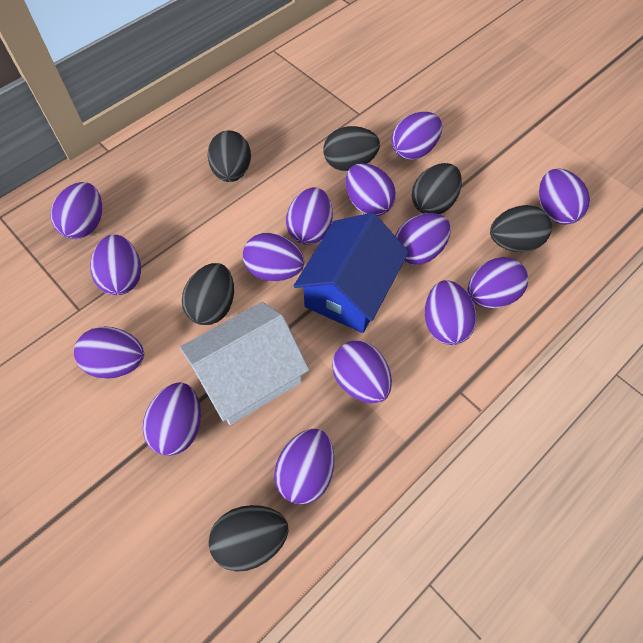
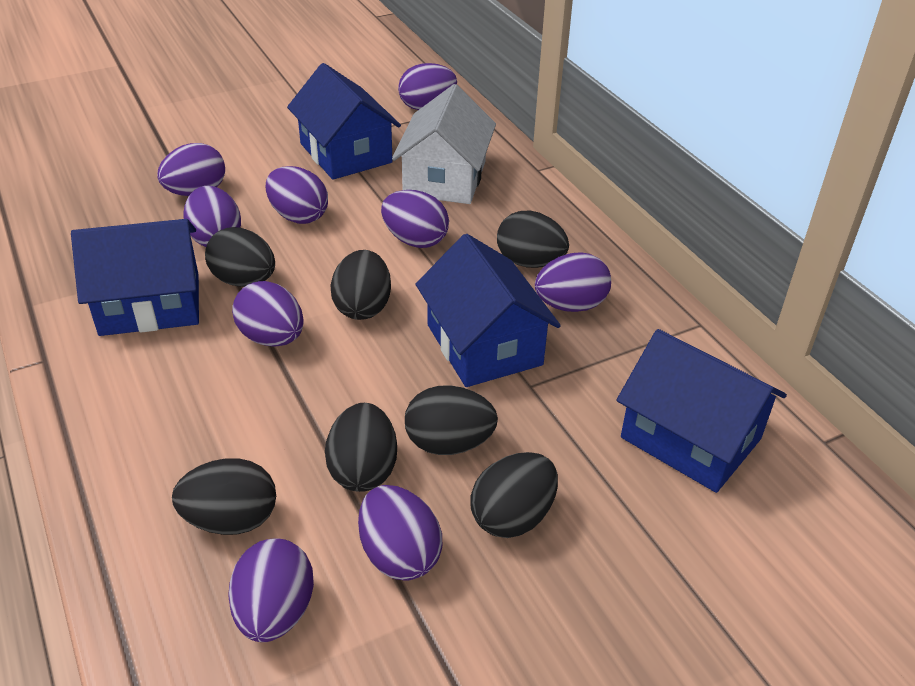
black egg: [182,263,234,325] [207,130,251,182] [209,505,289,572] [323,126,380,171] [412,163,462,214] [490,205,552,252] = 6 -> [172,458,276,535] [205,227,275,287] [325,403,397,492] [330,250,391,320] [405,385,498,455] [471,452,558,538] [497,211,569,268] = 7
blue house: [294,213,409,333] = 1 -> [71,219,199,336] [287,63,401,180] [416,234,561,387] [616,329,787,493] = 4
purple egg: [50,182,102,239] [74,326,144,379] [90,235,141,295] [143,382,201,456] [243,233,305,281] [274,428,334,505] [286,187,333,245] [332,341,392,404] [345,163,396,216] [392,112,442,160] [395,213,451,265] [425,280,476,345] [468,257,528,308] [539,168,590,225] = 14 -> [157,143,225,196] [183,186,241,247] [228,538,314,642] [232,281,304,347] [266,166,328,224] [358,485,442,581] [381,190,449,248] [398,63,457,110] [535,252,611,312] = 9

